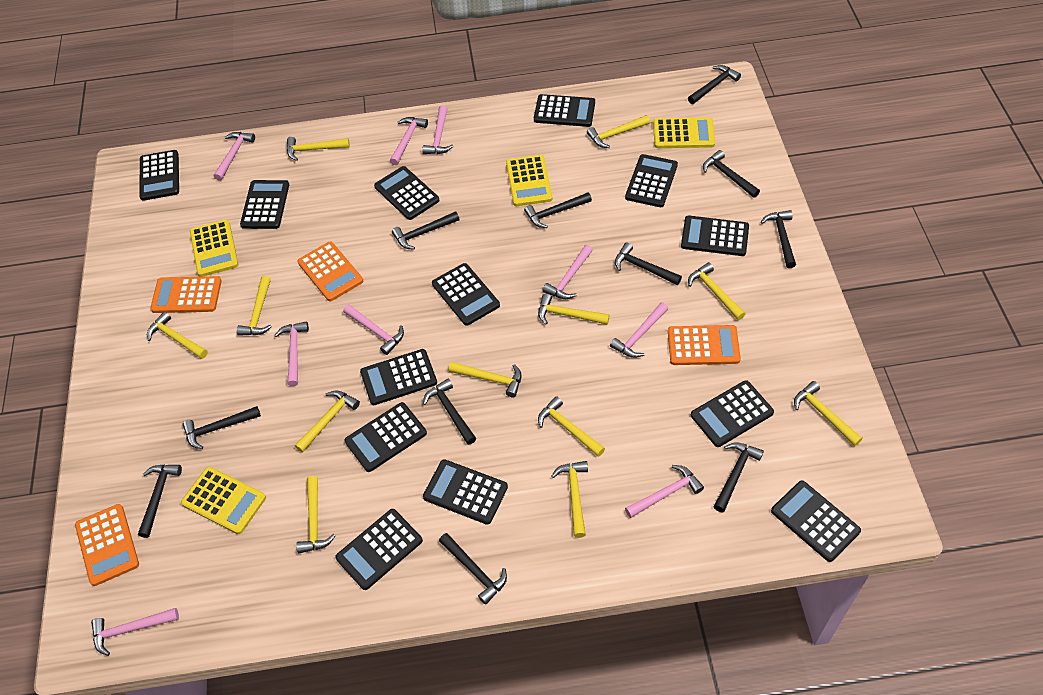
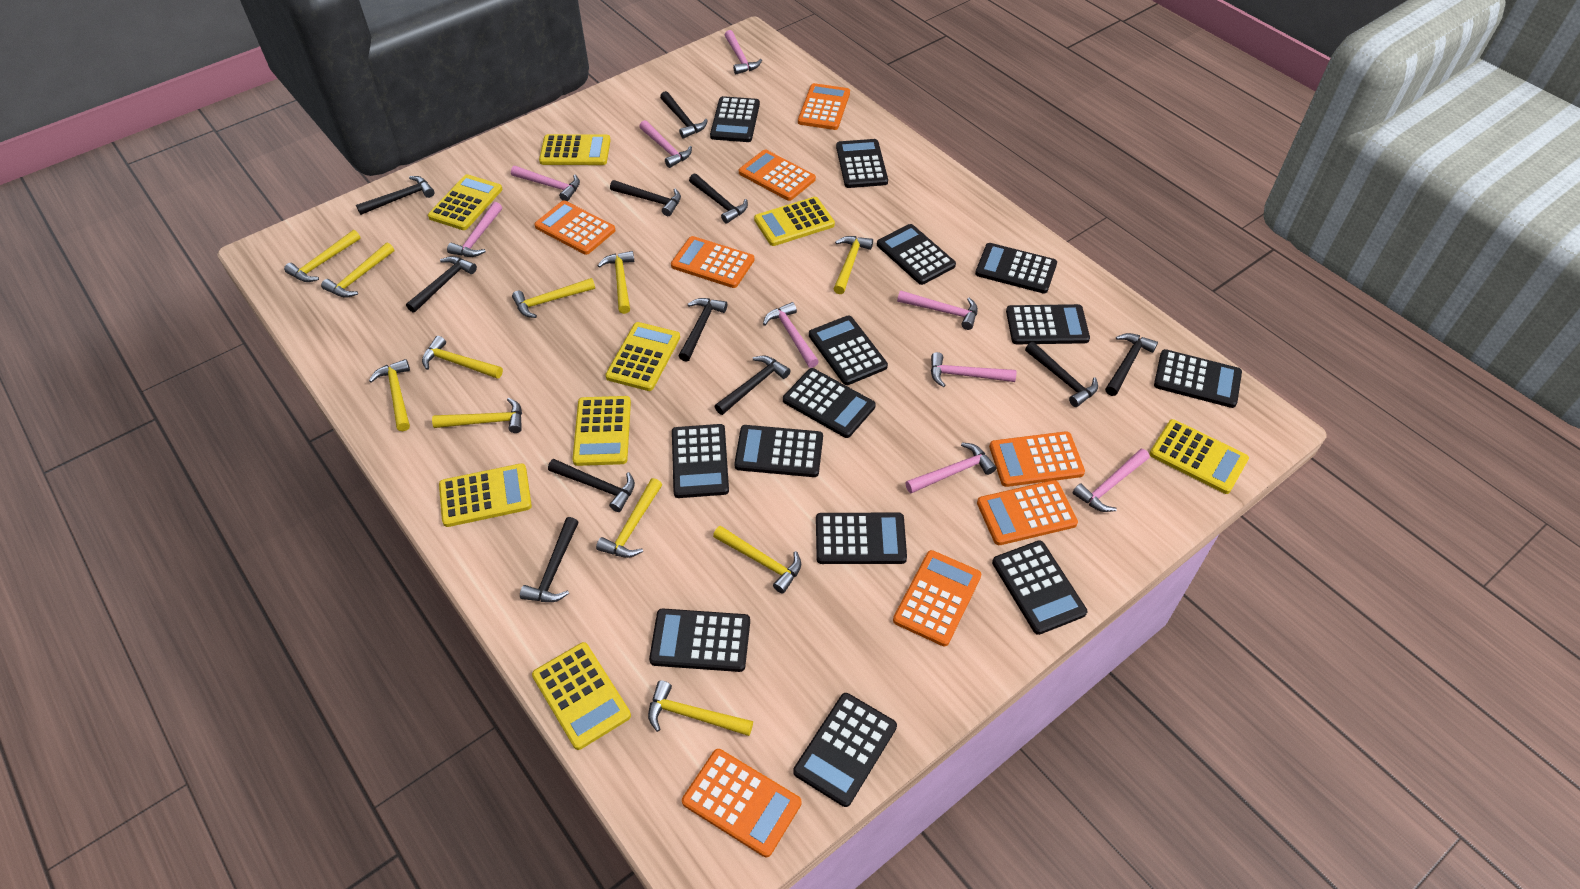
black calculator: [139,150,179,201] [240,180,289,229] [335,509,423,590] [344,402,427,472] [360,349,437,405] [374,166,440,220] [423,459,508,525] [432,263,500,326] [534,94,595,127] [625,154,678,207] [681,215,749,256] [691,380,774,447] [771,481,861,562] = 13 -> [649,609,750,672] [672,424,729,498] [710,96,760,142] [734,425,823,477] [783,368,876,438] [793,693,897,807] [809,315,888,385] [816,513,907,564] [836,139,888,188] [877,224,956,285] [975,243,1057,294] [992,540,1087,635] [1006,304,1090,344] [1154,349,1242,408] = 14
orange calculator: [75,504,139,586] [150,276,222,313] [297,241,363,301] [668,325,741,365] = 4 -> [534,200,615,255] [671,236,754,288] [682,749,801,857] [739,150,816,201] [798,83,850,130] [893,550,982,646] [977,480,1078,545] [989,431,1085,487] = 8
yellow calculator: [181,467,266,534] [190,220,238,277] [506,155,552,206] [653,117,715,148] = 4 -> [428,174,502,230] [439,463,532,527] [532,642,631,750] [539,134,611,165] [572,396,631,466] [605,322,680,391] [754,197,835,246] [1149,419,1249,494] = 8
yellow hammer: [147,312,208,359] [236,276,272,336] [287,137,350,161] [295,391,360,453] [296,476,335,553] [449,362,522,398] [538,294,610,325] [538,396,605,457] [551,461,588,538] [587,115,650,148] [688,262,745,320] [794,381,862,446] = 12 -> [284,230,361,282] [321,242,394,298] [369,359,410,431] [422,336,503,379] [432,398,522,433] [512,278,595,318] [596,478,662,558] [598,251,634,314] [648,680,753,736] [713,526,801,594] [834,236,873,294] = 11

